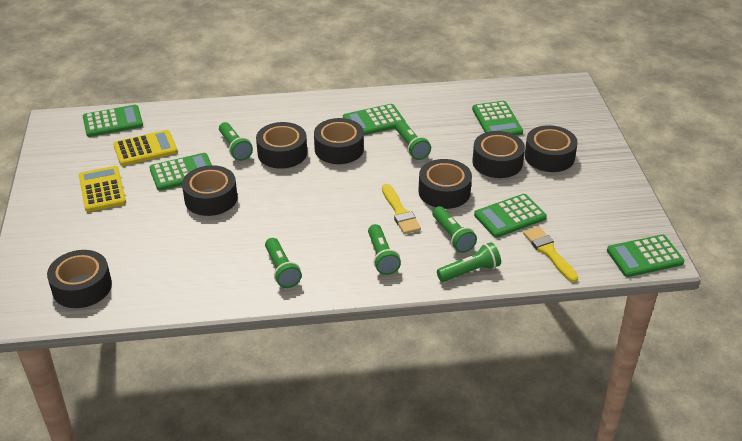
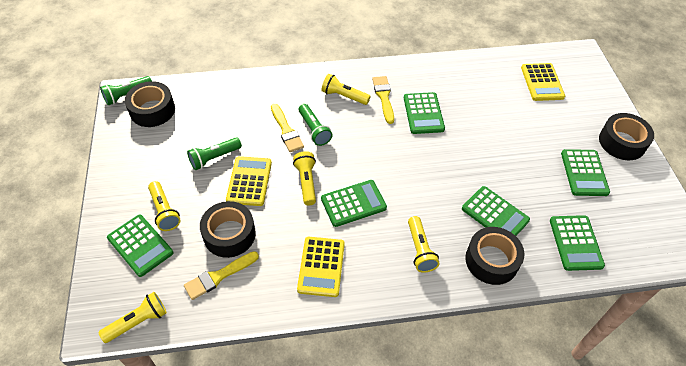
black tape: [47,250,112,308] [182,165,237,216] [256,122,307,169] [314,118,364,164] [418,159,472,209] [472,131,525,178] [525,125,578,172] = 7 -> [125,81,175,127] [200,201,256,258] [465,227,525,285] [599,113,654,160] = 4
green flashlight: [219,122,253,161] [265,238,302,288] [368,224,401,275] [395,121,431,160] [432,206,477,253] [437,242,501,282] = 6 -> [100,76,152,105] [187,137,242,170] [299,104,333,146] = 3
yellow brush: [382,184,421,234] [523,226,578,282] = 2 -> [184,251,259,300] [271,104,304,152] [372,76,394,124] = 3
yellow calculator: [79,166,126,212] [113,130,178,166] = 2 -> [226,156,272,206] [297,237,345,297] [521,63,565,101] = 3
yellow flashlight: none = 0 -> [99,292,167,343] [148,181,181,231] [293,151,316,206] [321,74,370,105] [408,216,439,273] = 5

